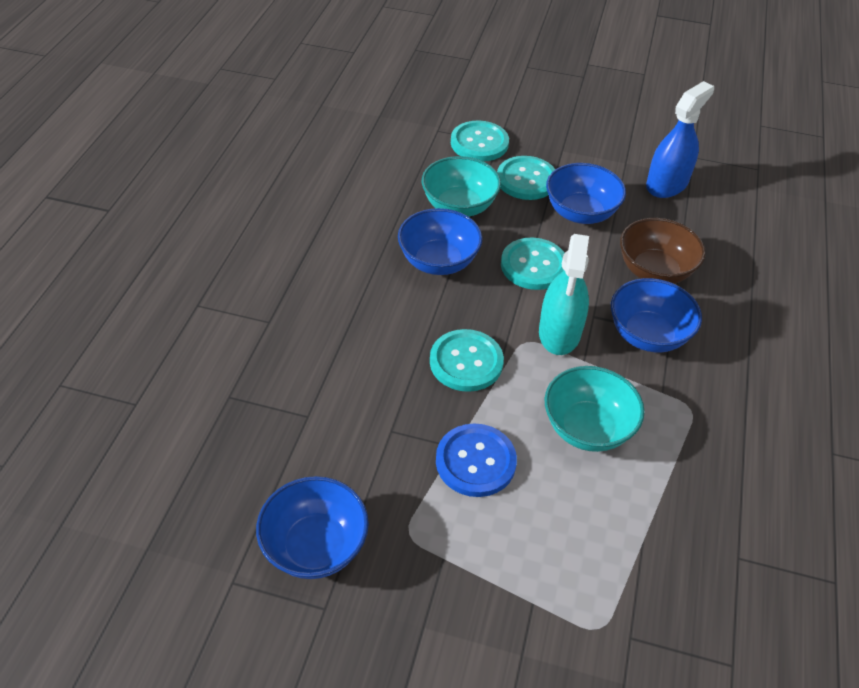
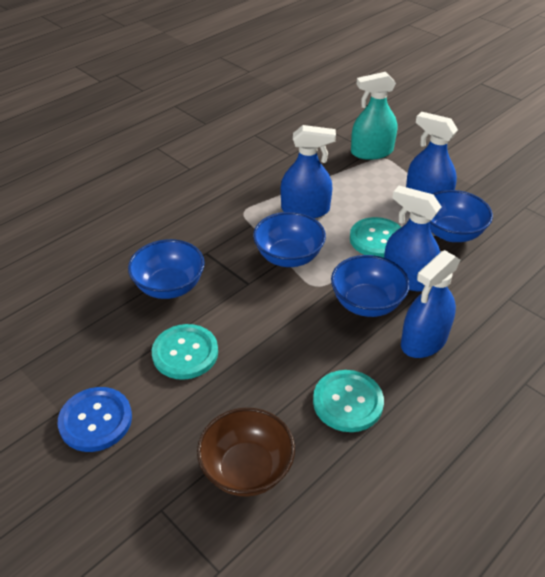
blue spray bottle: [646,81,714,198] = 1 -> [281,125,336,218] [384,186,441,291] [401,250,460,358] [406,112,458,194] = 4
turquoise bowl: [422,156,501,217] [545,366,645,452] = 2 -> none = 0
turquoise button: [430,329,504,392] [451,121,509,162] [497,156,555,200] [501,238,564,290] = 4 -> [152,324,218,380] [313,370,384,432] [350,217,401,258] = 3

